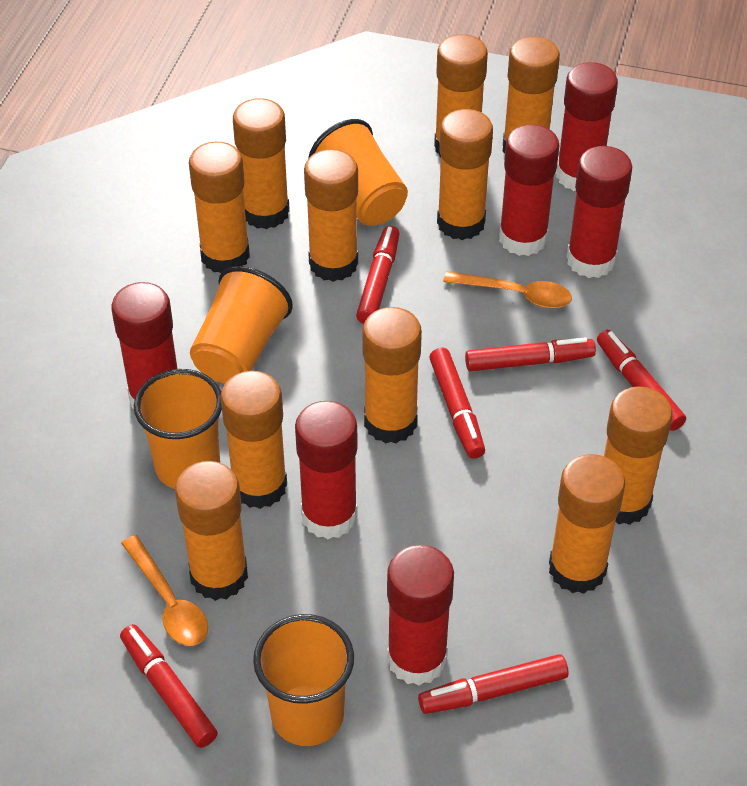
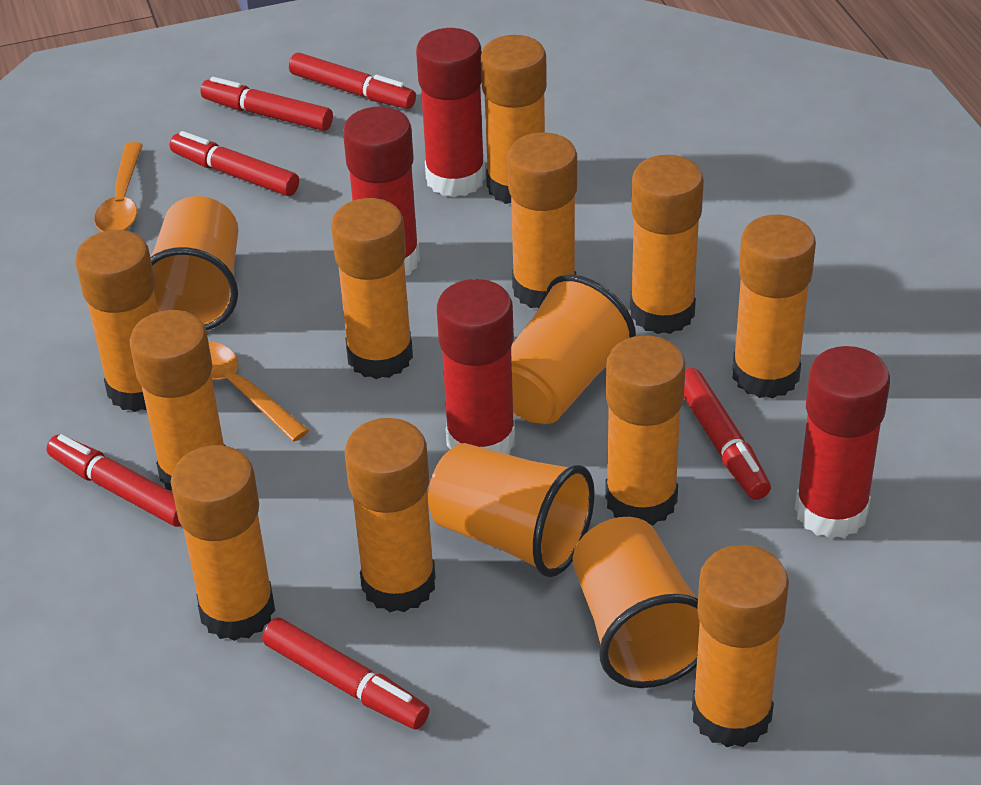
red glue stick: [111,282,177,409] [295,401,358,539] [387,545,454,686] [499,124,559,256] [556,62,618,191] [566,146,632,278] = 6 -> [343,107,420,276] [416,28,486,197] [437,279,515,455] [795,346,890,539] = 4

